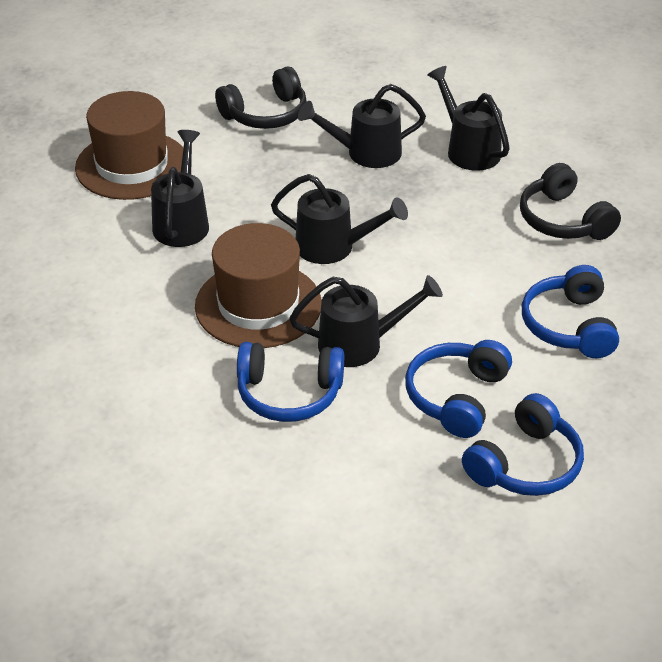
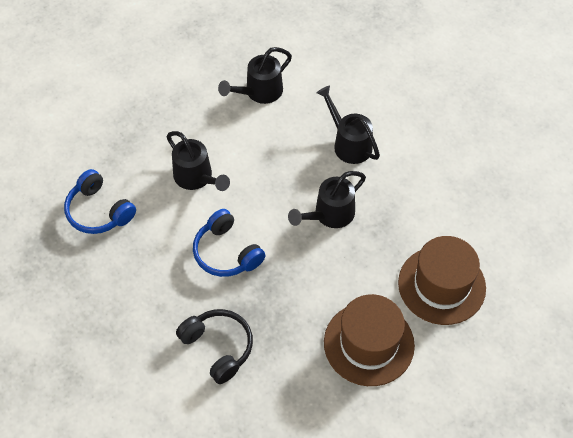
black headphones: [215,66,307,129] [520,163,621,240] = 2 -> [176,309,253,384] = 1
black watering can: [151,130,209,247] [271,174,408,264] [289,275,443,367] [298,84,426,168] [427,66,510,171] = 5 -> [166,131,230,191] [218,47,292,104] [288,171,366,228] [316,85,380,164] = 4
blue headphones: [237,342,344,422] [405,340,512,438] [462,393,584,496] [522,265,619,358] = 4 -> [64,169,136,234] [193,209,266,277] = 2

